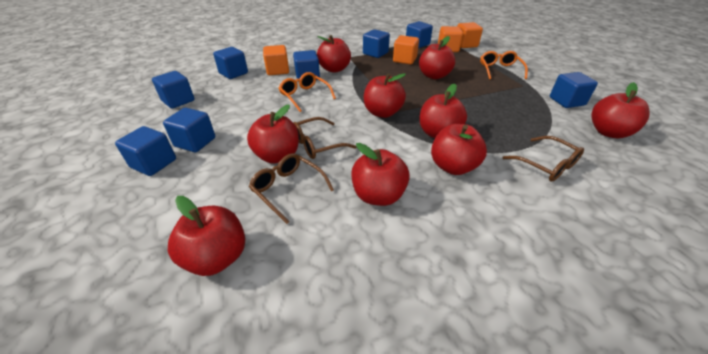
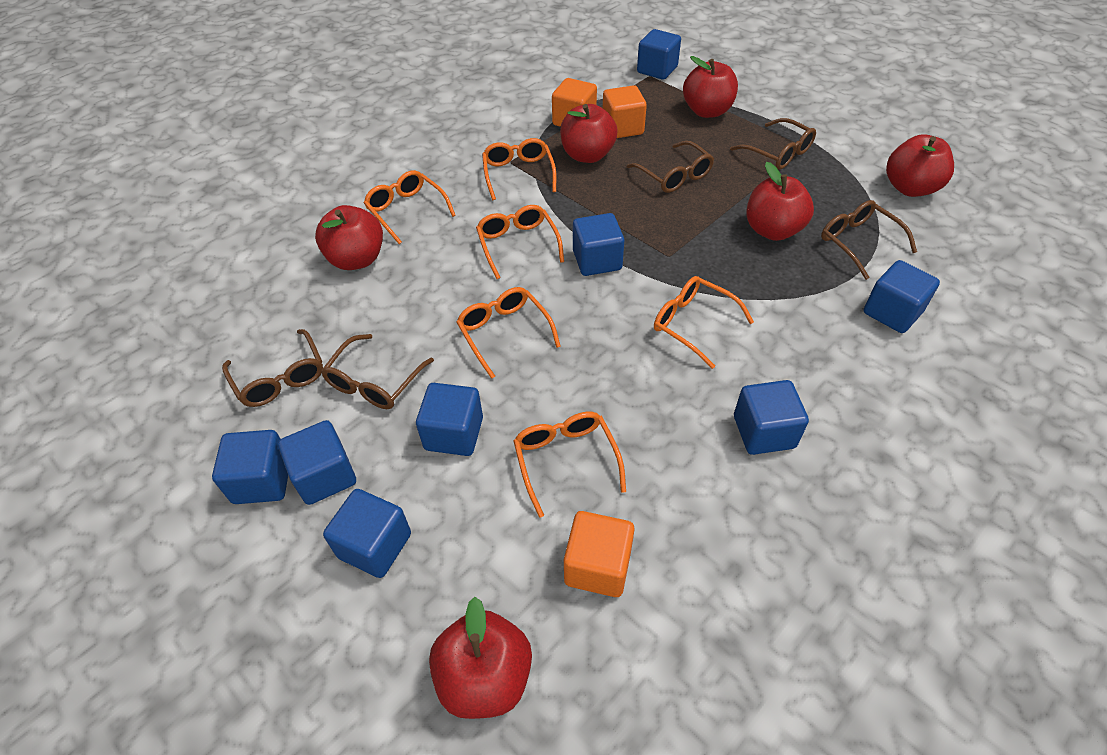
brown glasses: [249,153,334,224] [293,117,357,159] [503,136,584,182] = 3 -> [222,329,323,407] [321,334,434,409] [627,141,714,193] [730,118,816,170] [821,200,917,280] = 5
orange cube: [263,45,289,75] [393,35,419,65] [438,26,463,52] [457,22,483,48] = 4 -> [552,78,597,127] [564,511,635,597] [603,85,647,138] = 3
orange glasses: [279,72,336,112] [480,51,528,80] = 2 -> [364,170,456,244] [456,287,561,379] [476,205,564,279] [482,138,556,200] [513,412,626,518] [654,276,754,369] = 6
red apple: [168,196,245,276] [247,105,299,163] [317,35,351,73] [351,143,410,206] [364,73,406,118] [419,36,455,79] [419,84,467,138] [431,124,487,175] [591,82,650,138] = 9 -> [315,205,383,270] [429,597,532,719] [560,104,618,163] [683,56,738,118] [746,162,814,241] [886,134,954,197] = 6

